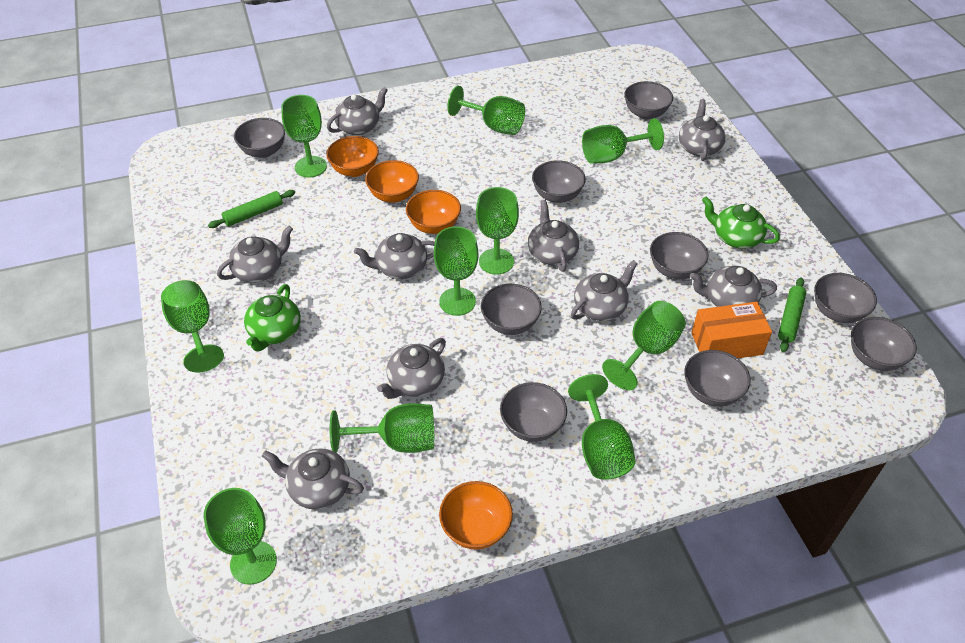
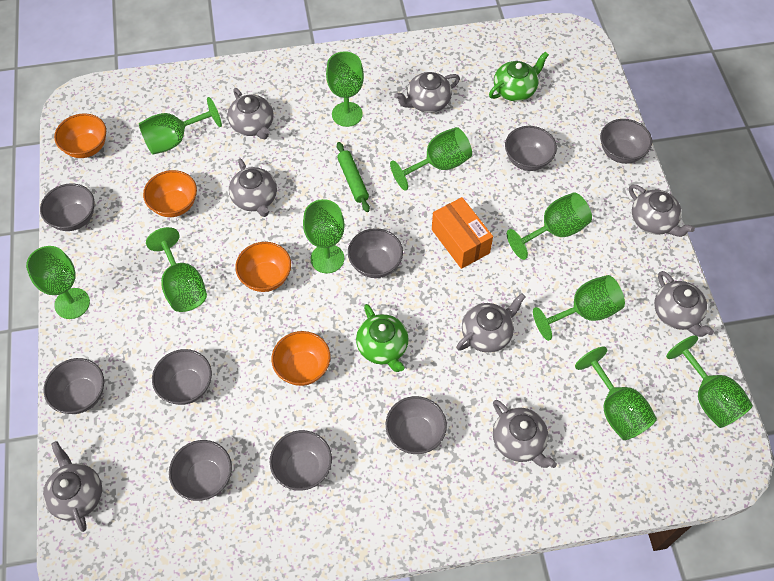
green rolling pin: [208,190,295,228] [778,277,806,352] = 2 -> [337,142,370,212] = 1
grey teapot: [217,226,293,283] [262,448,364,509] [327,87,388,135] [354,233,435,279] [377,338,446,399] [528,200,579,272] [571,260,638,321] [679,99,726,161] [690,266,777,307] = 9 -> [43,441,102,532] [228,88,274,139] [229,159,277,217] [394,72,460,113] [456,293,525,353] [493,400,557,468] [629,184,695,237] [654,271,714,337] = 8

